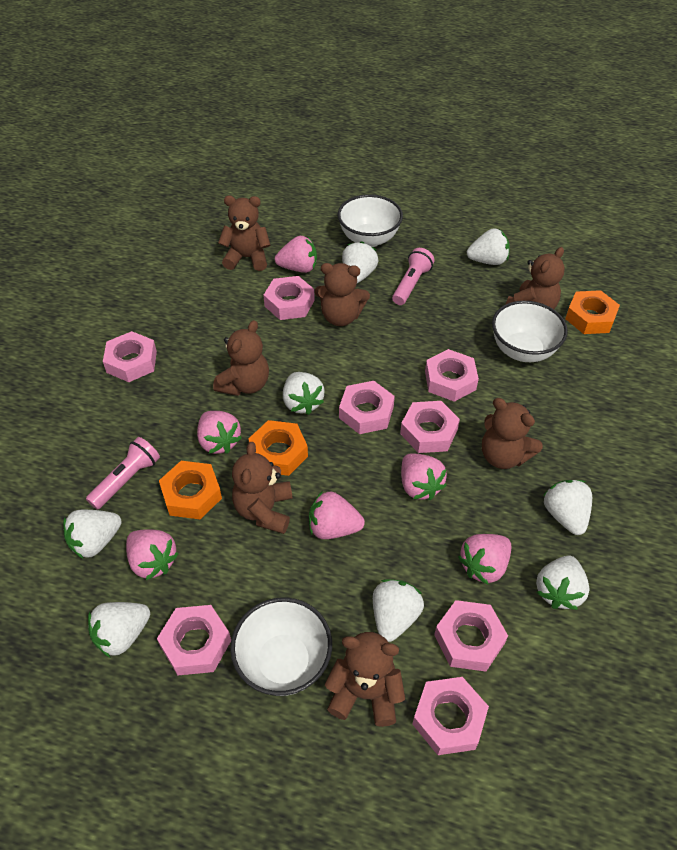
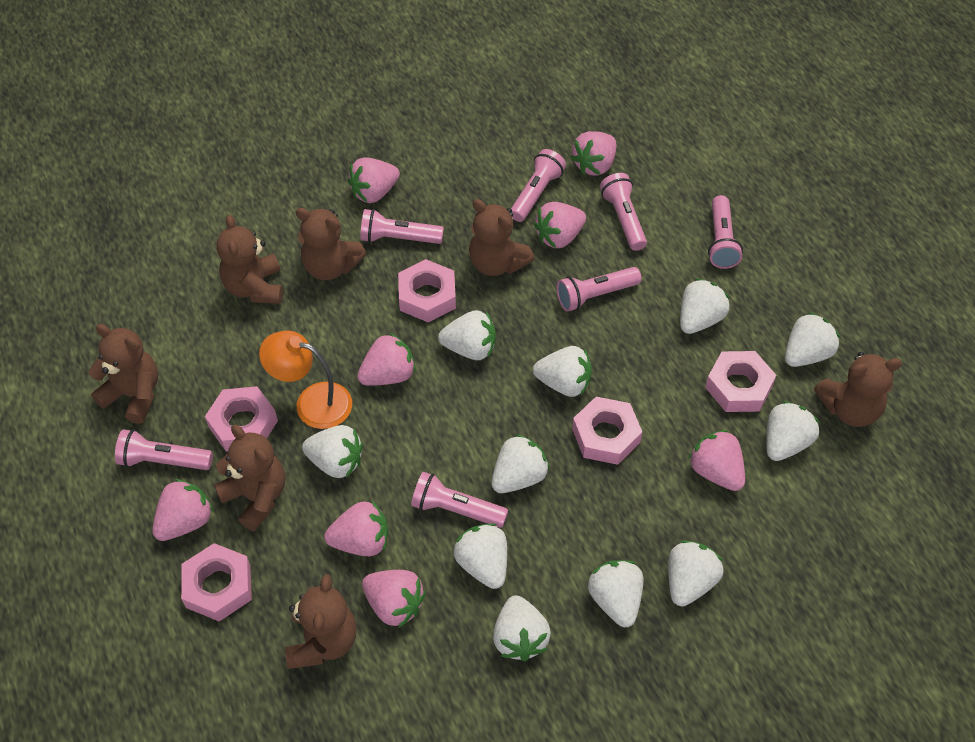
orange lamp: none = 0 -> [259,331,352,429] = 1
orange nut: [159,461,222,519] [248,420,308,476] [565,290,620,334] = 3 -> none = 0
pink flashlight: [86,437,160,510] [392,248,434,305] = 2 -> [115,429,213,470] [360,209,444,244] [411,472,508,528] [511,149,566,222] [556,267,641,312] [600,173,647,251] [708,195,743,269] = 7
pink nut: [103,331,157,382] [157,605,231,675] [263,276,315,320] [339,381,395,434] [400,401,460,453] [412,677,489,755] [425,349,479,402] [434,600,508,672] = 8 -> [181,543,252,621] [205,386,278,452] [398,259,456,323] [572,397,642,465] [705,351,776,412] = 5
pink strawberry: [126,529,179,580] [197,411,242,454] [275,236,317,273] [309,491,365,539] [401,453,447,500] [458,534,511,585] = 6 -> [152,479,214,541] [324,501,388,556] [348,157,400,203] [357,333,416,386] [362,570,426,628] [534,202,586,248] [570,131,616,176] [688,430,745,491] = 8
white bowl: [230,597,332,696] [338,194,403,247] [492,301,568,362] = 3 -> none = 0
white strawberry: [63,510,122,559] [88,602,150,658] [283,372,324,415] [342,241,378,283] [373,579,424,642] [467,228,510,265] [536,555,590,610] [543,480,592,535] = 8 -> [302,425,363,478] [438,310,496,360] [453,523,507,589] [491,434,550,493] [493,595,551,661] [533,346,592,397] [588,560,644,627] [668,540,724,606] [680,278,730,334] [766,401,820,461] [785,312,840,367] = 11

